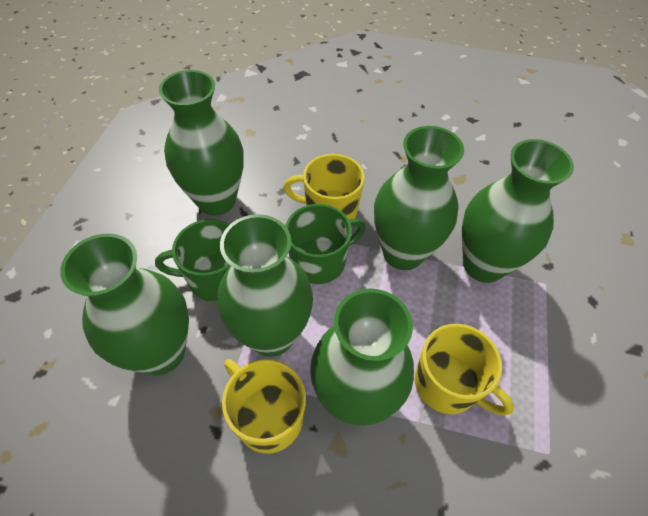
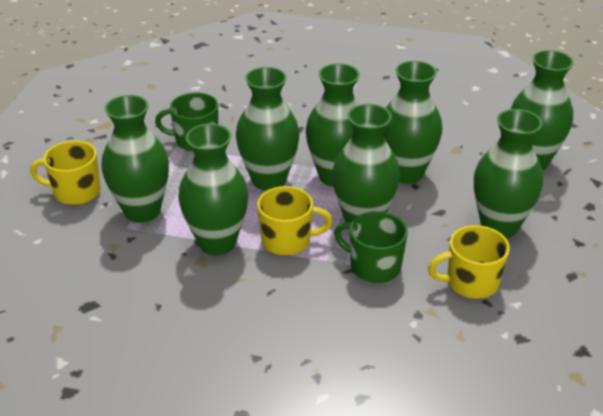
green vase: [60,233,189,375] [159,70,244,216] [218,214,313,357] [310,289,414,426] [374,126,464,270] [462,139,574,283] = 6 -> [101,95,169,223] [178,123,249,255] [236,67,300,191] [306,63,360,187] [332,104,400,223] [383,61,442,184] [474,109,543,238] [511,50,574,170] = 8

